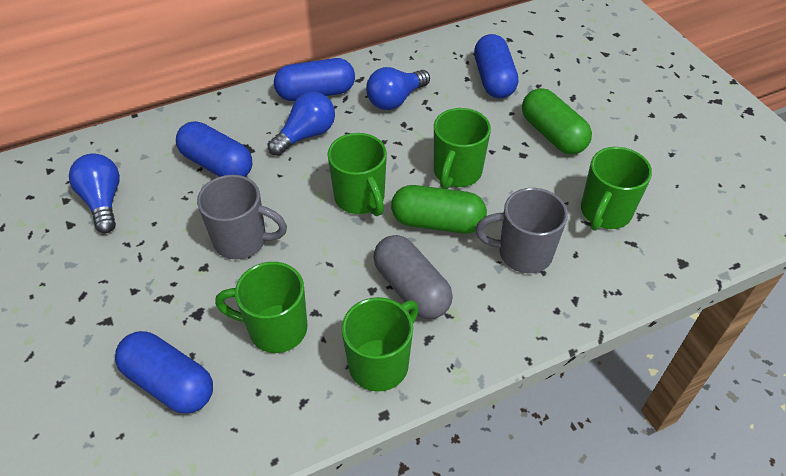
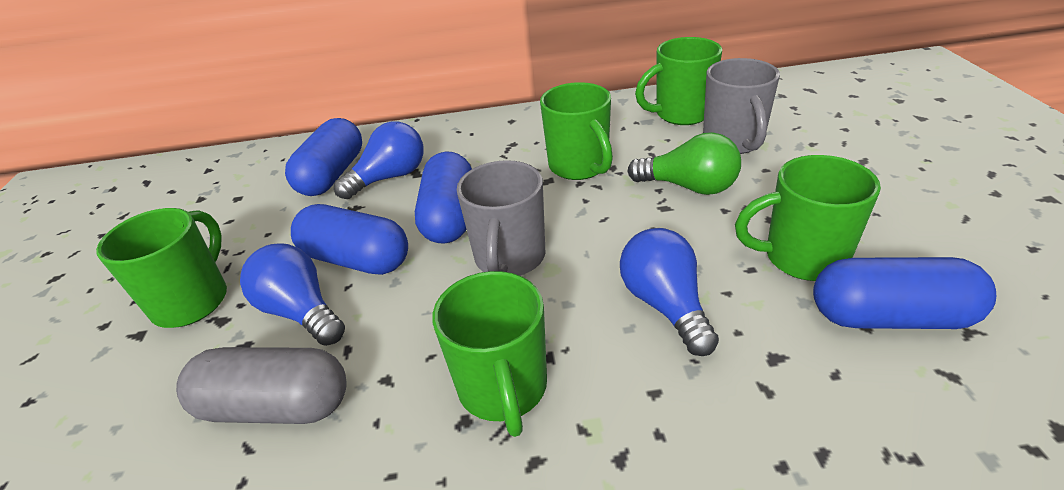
green capsule: [391,185,487,234] [522,88,592,154] = 2 -> none = 0
green light bulb: none = 0 -> [627,132,741,195] = 1

